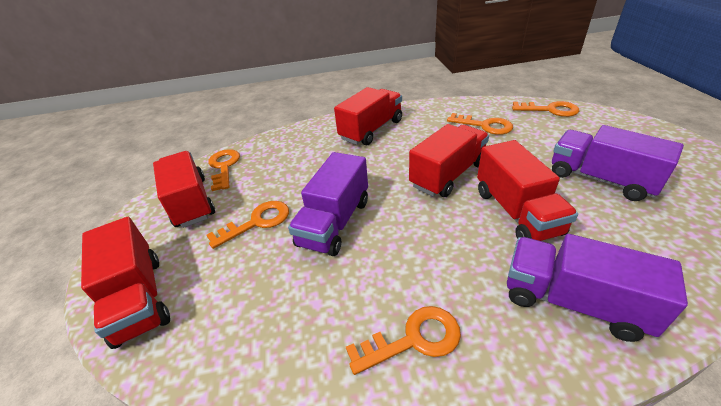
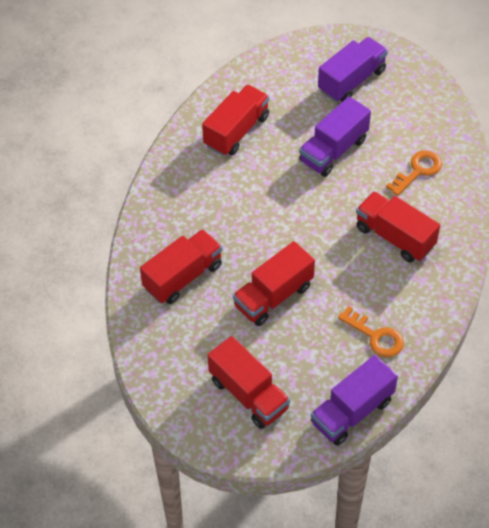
orange key: [206,201,289,249] [208,149,240,191] [346,306,461,375] [447,113,513,135] [512,101,579,117] = 5 -> [338,306,404,357] [386,150,442,196] = 2

